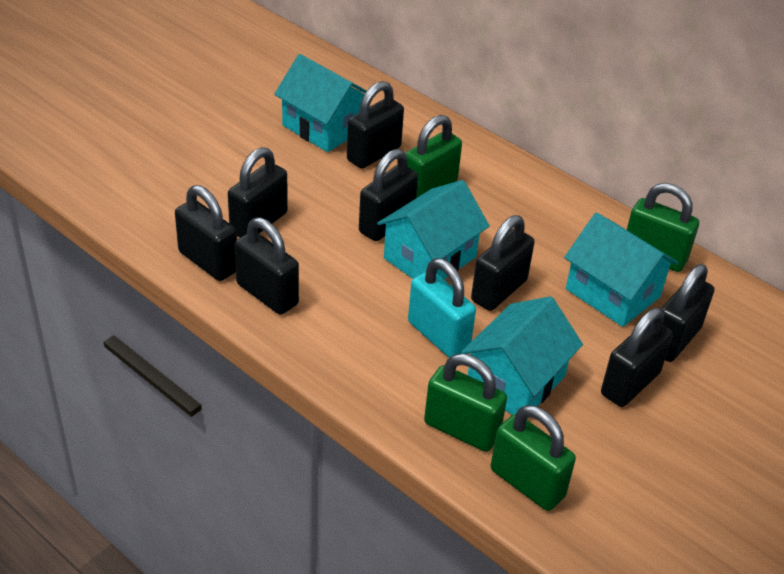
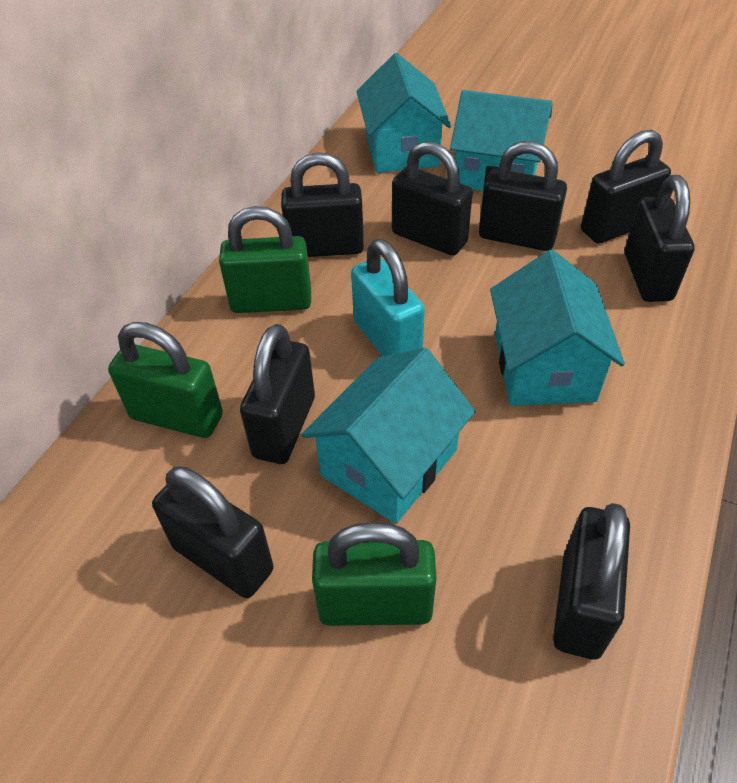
green padlock: [405,115,462,198] [424,354,507,452] [491,405,576,511] [627,183,699,272] = 4 -> [108,322,223,438] [219,206,311,313] [312,522,437,626] = 3

